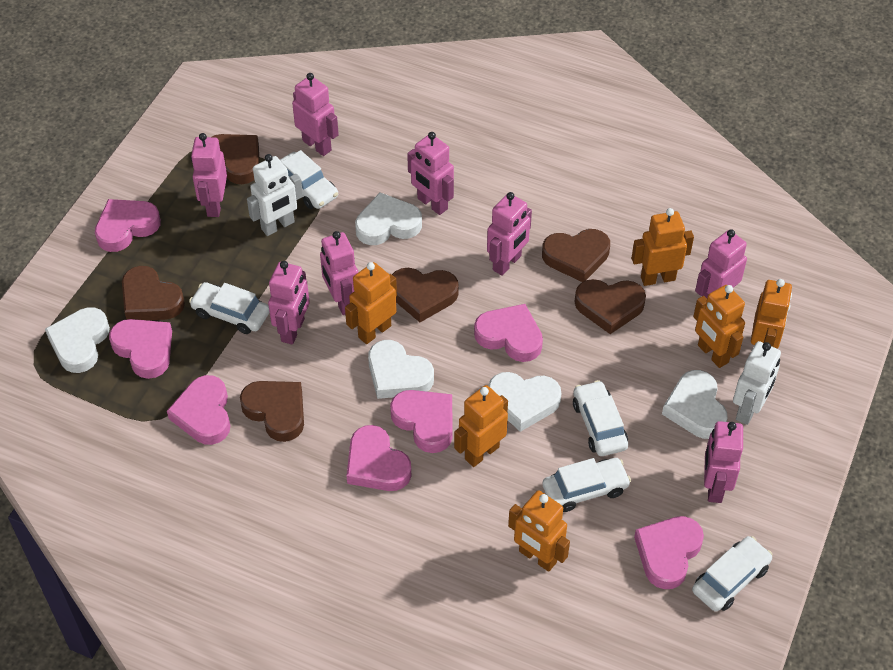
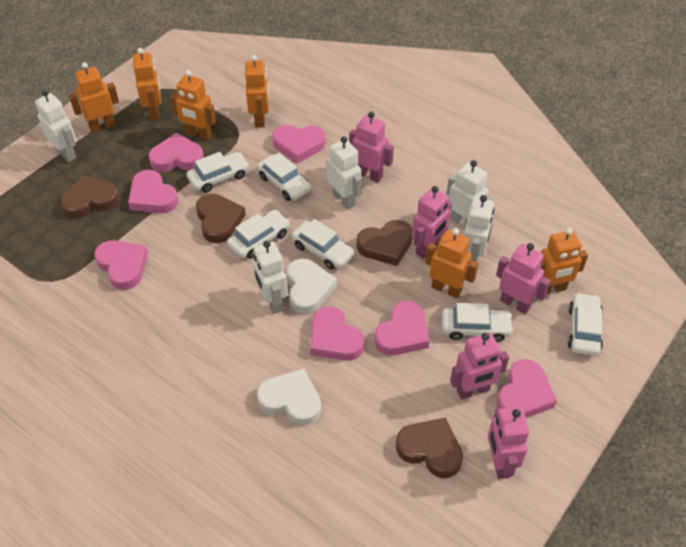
brown heart: [122,266,185,320] [212,134,260,184] [240,381,304,442] [392,268,459,322] [542,229,610,282] [575,279,646,334] = 6 -> [61,175,119,219] [196,194,246,243] [356,220,412,266] [396,418,463,478] = 4
pink robot: [191,133,227,217] [268,261,310,345] [292,73,339,156] [320,231,358,315] [407,132,454,215] [487,192,532,276] [695,229,747,298] [704,421,743,503] = 8 -> [349,111,394,183] [412,186,452,259] [450,333,509,399] [488,407,529,479] [496,243,551,314] = 5
white car: [189,282,269,334] [280,150,338,209] [543,458,631,512] [573,380,628,456] [692,536,773,612] = 5 -> [187,152,250,193] [227,210,290,259] [257,153,311,201] [292,219,355,270] [442,303,514,342] [568,293,603,356] = 6
white heart: [45,307,110,373] [355,192,422,245] [368,340,434,399] [488,372,561,432] [662,370,728,439] = 5 -> [257,369,321,426] [286,258,337,314] = 2
white robot: [247,154,303,236] [733,341,781,425] = 2 -> [35,90,77,162] [253,241,288,314] [327,136,363,210] [447,160,493,228] [464,195,494,261] = 5

